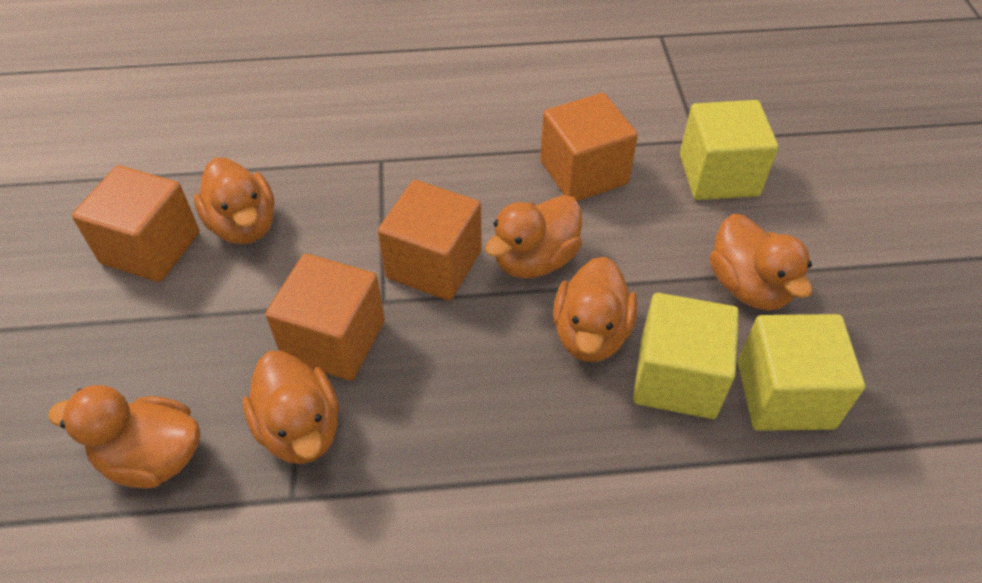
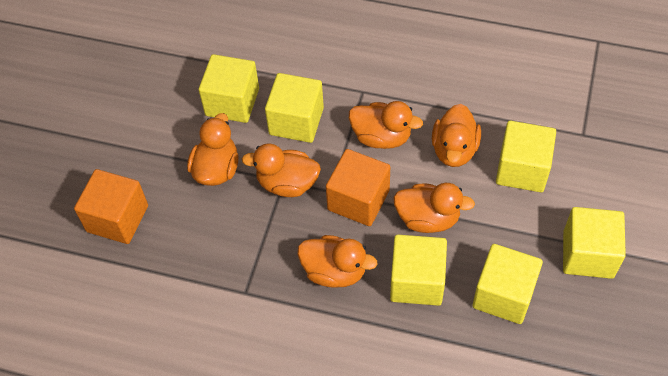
orange cube: [72,165,200,282] [266,254,385,380] [378,180,482,301] [540,93,638,201] = 4 -> [74,169,148,244] [326,149,390,226] = 2
yellow cube: [633,293,739,419] [680,100,778,200] [738,314,865,431] = 3 -> [199,54,259,123] [265,73,324,143] [390,235,447,306] [472,244,543,324] [496,121,556,192] [563,207,626,279] = 6

